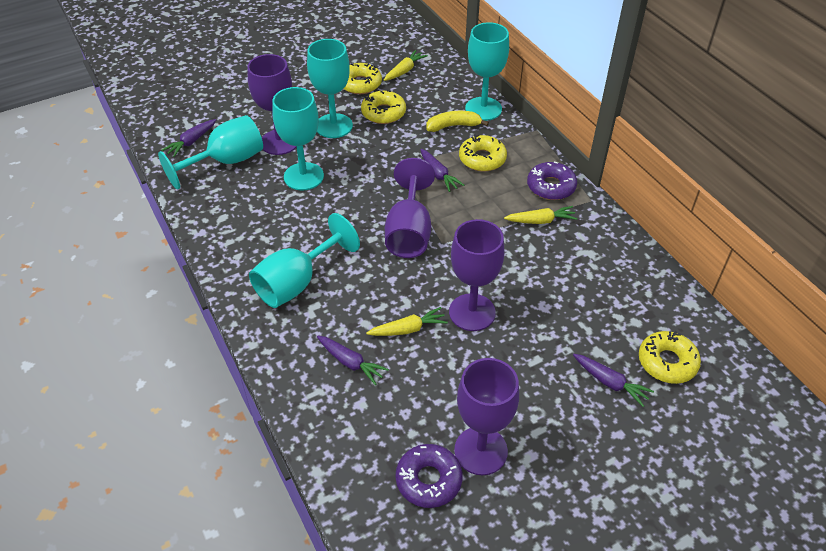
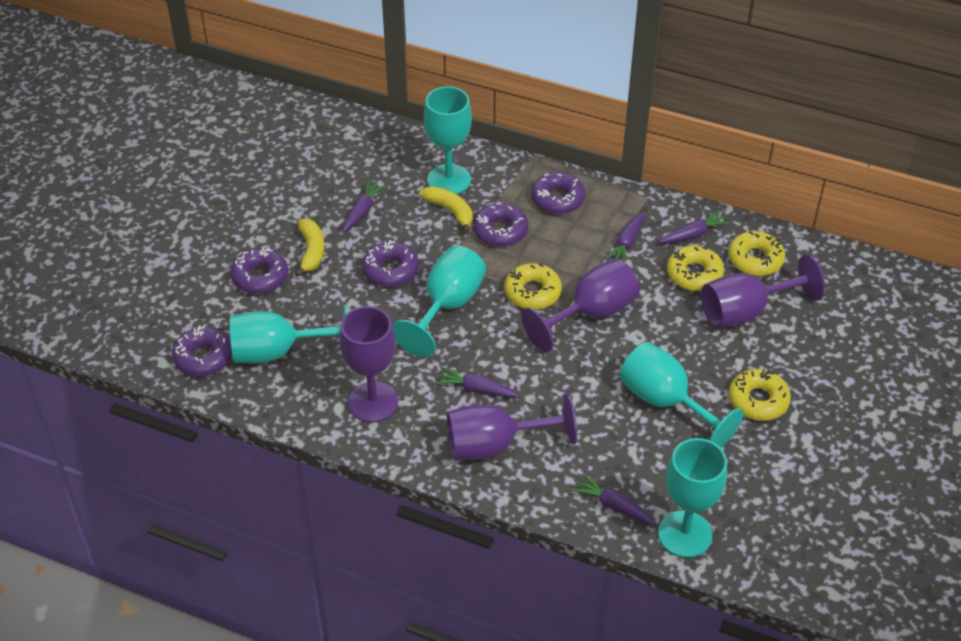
purple carrot: [162,119,216,157] [317,336,389,385] [420,149,464,192] [573,354,654,407] = 4 -> [342,180,386,232] [435,367,520,398] [572,474,657,525] [605,212,644,262] [659,210,730,243] = 5
purple donut: [396,444,463,508] [527,161,577,200] = 2 -> [172,326,232,376] [231,248,288,294] [362,240,419,287] [473,203,529,247] [531,172,585,214] = 5
yellow banana: [426,111,489,132] = 1 -> [295,219,324,277] [419,186,473,234] = 2
yellow carrot: [366,307,448,336] [384,50,428,81] [504,206,577,224] = 3 -> none = 0

